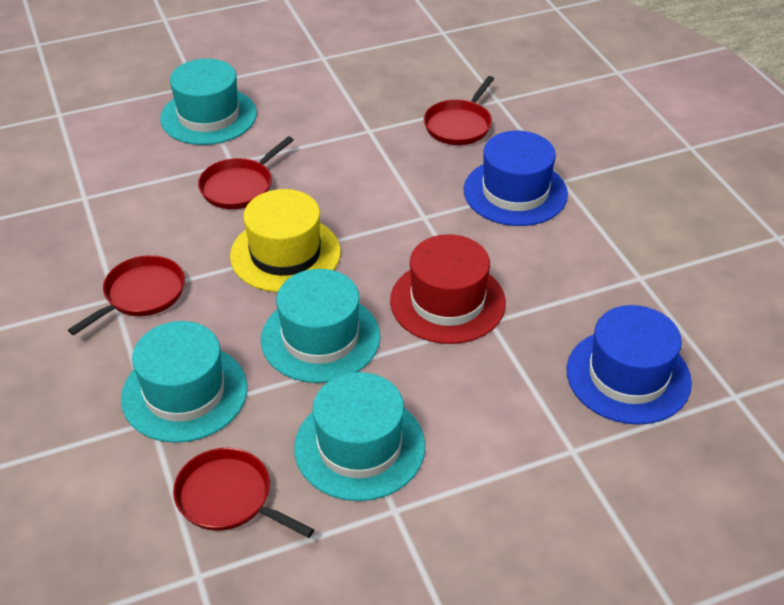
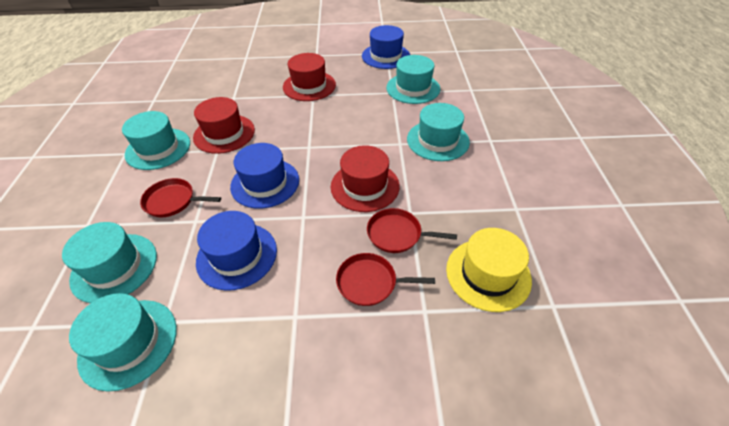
blue hat: [464,131,568,226] [567,305,692,425] = 2 -> [196,211,277,291] [230,143,299,209] [362,25,410,69] = 3
red hat: [390,234,506,344] = 1 -> [193,97,255,154] [283,53,336,101] [331,145,400,212] = 3
red pan: [68,255,185,335] [173,448,314,538] [198,136,294,209] [424,76,494,145] = 4 -> [140,178,221,217] [336,253,435,306] [367,208,457,253] = 3
turquoise hat: [121,321,247,443] [160,59,257,145] [261,269,380,383] [294,372,425,501] = 4 -> [62,222,157,303] [69,293,177,392] [122,111,190,170] [386,55,440,104] [407,103,470,161] = 5

